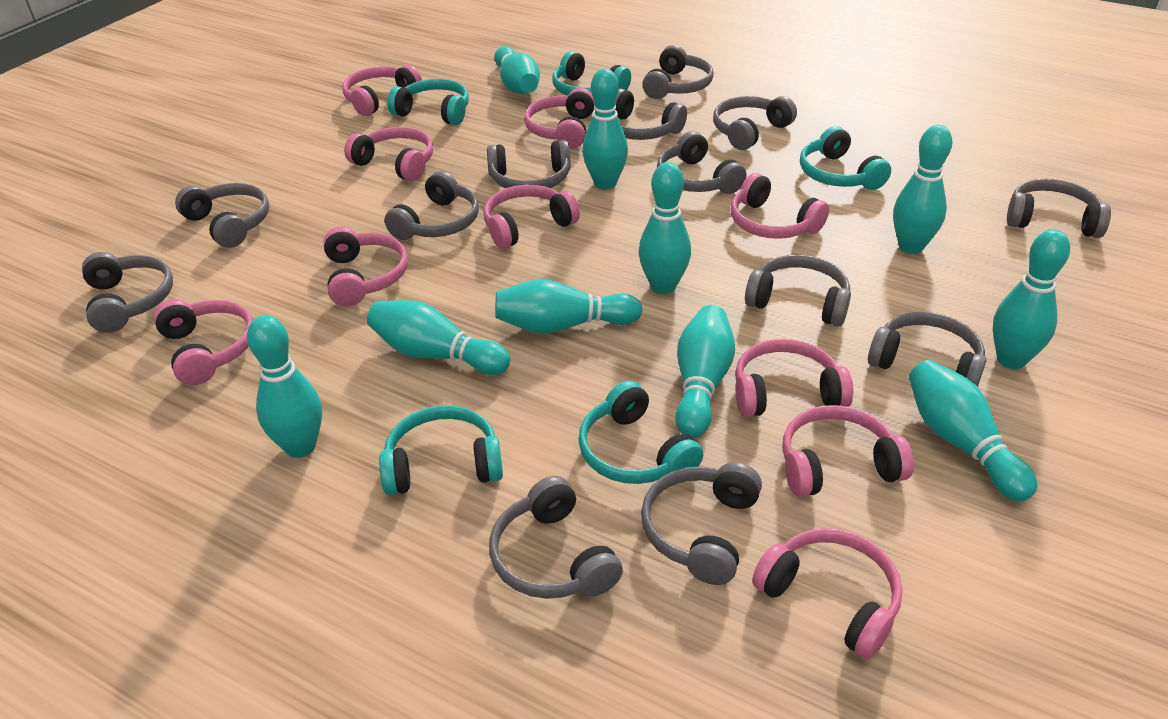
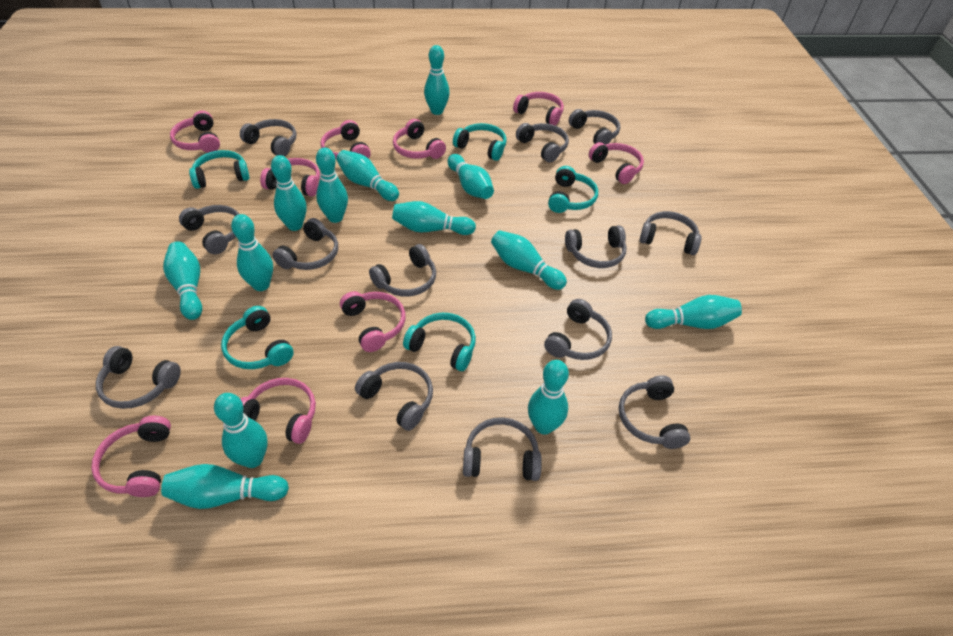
pink headphones: [153,299,253,385] [323,227,408,307] [342,65,422,116] [344,127,433,182] [483,185,580,249] [524,88,595,149] [731,173,829,239] [735,339,853,417] [752,528,902,659] [782,405,914,497] = 10 -> [91,416,171,497] [170,111,220,153] [241,378,316,444] [260,158,320,197] [321,120,371,159] [340,291,406,352] [393,119,446,159] [513,92,564,126] [589,142,644,184] = 9
turquoise bowling pin: [247,315,322,458] [367,300,510,375] [494,46,540,94] [495,279,642,333] [583,69,628,190] [639,162,691,294] [676,305,735,438] [893,125,953,254] [909,360,1037,501] [993,229,1070,369] = 10 -> [161,464,289,509] [163,241,202,320] [214,393,268,468] [231,214,273,291] [271,155,307,231] [316,148,348,223] [336,150,399,201] [392,201,476,235] [424,45,450,115] [448,154,494,199] [491,230,567,290] [528,360,569,434] [645,295,742,329] = 13

